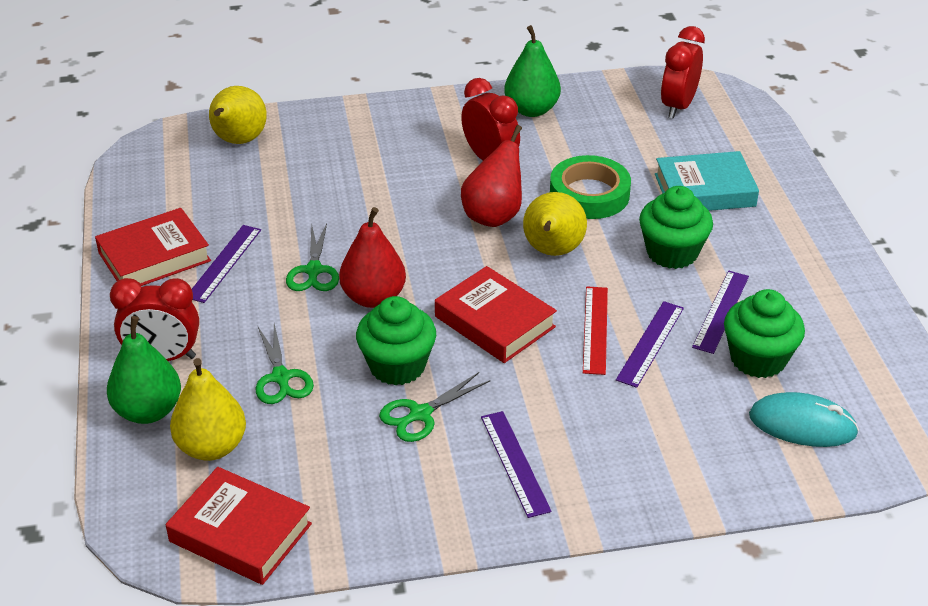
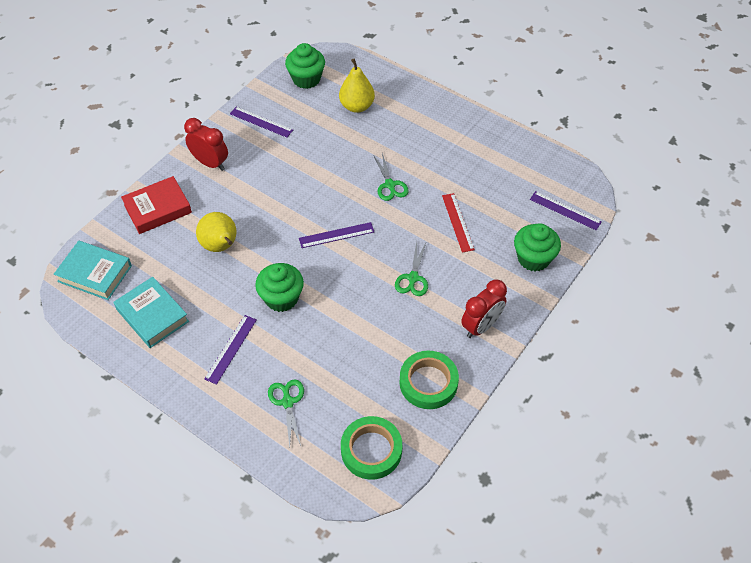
green pear: [107,316,181,424] [504,25,561,117] = 2 -> none = 0
green tape: [550,155,631,219] = 1 -> [341,416,402,479] [399,351,459,409] = 2
red book: [95,208,211,286] [166,467,312,585] [435,266,557,363] = 3 -> [121,176,192,234] = 1
red clock: [110,278,199,361] [461,78,520,161] [661,26,705,119] = 3 -> [184,118,228,171] [461,279,507,338] = 2
red pear: [339,207,406,308] [461,125,522,227] = 2 -> none = 0
turquoise book: [655,151,759,211] = 1 -> [54,241,132,300] [114,277,189,348] = 2
turquoise mouse: [749,392,859,447] = 1 -> none = 0
yellow pear: [170,358,246,461] [209,86,267,144] [523,192,587,256] = 3 -> [196,212,237,252] [339,59,375,113] = 2

